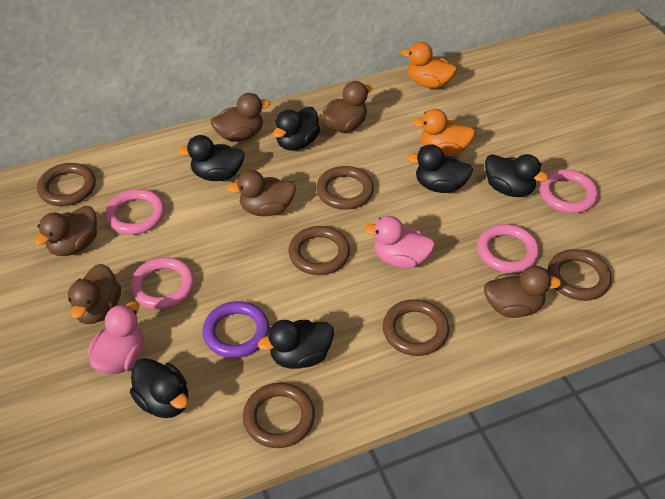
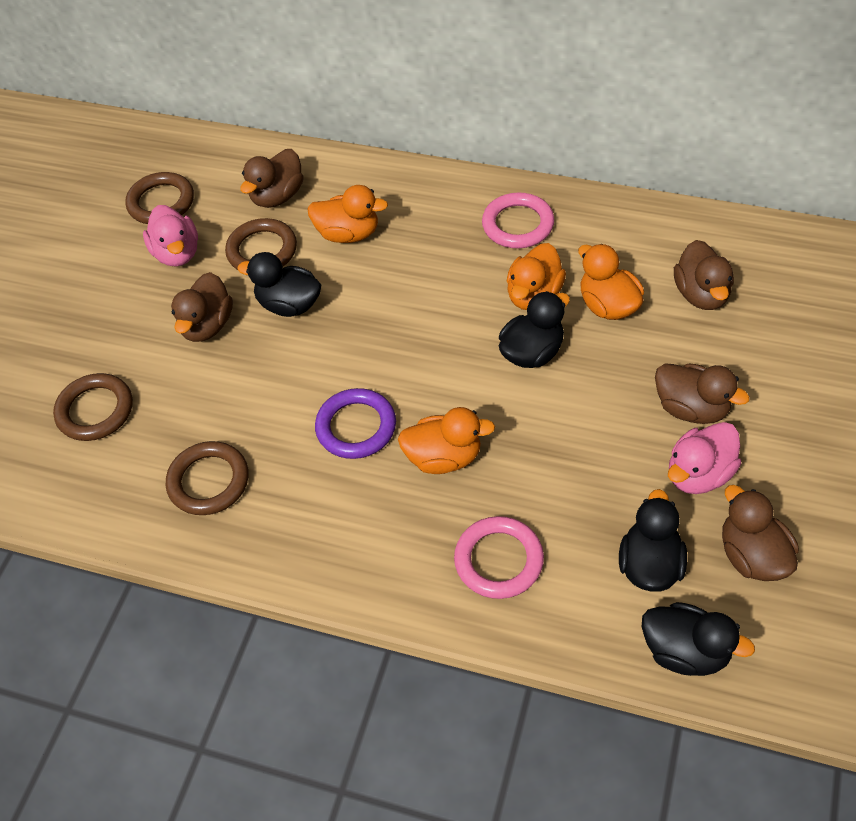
black duck: [130,358,188,418] [178,135,245,181] [258,320,334,369] [273,107,320,151] [407,144,473,193] [485,154,548,197] = 6 -> [237,252,321,317] [499,291,570,368] [619,489,687,592] [642,602,755,676] = 4
brown duck: [34,206,97,256] [68,264,121,324] [211,93,271,142] [227,170,296,216] [322,81,372,133] [484,266,561,318] = 6 -> [171,272,233,342] [240,149,304,208] [655,363,749,424] [674,240,734,310] [722,485,799,581] = 5
brown ring: [37,163,96,206] [243,383,315,448] [288,226,350,275] [316,166,374,210] [383,299,449,356] [547,249,612,301] = 6 -> [53,373,133,441] [125,172,194,224] [166,441,249,515] [225,218,297,269] = 4
orange duck: [401,42,457,88] [412,109,476,156] = 2 -> [307,185,388,243] [398,407,495,474] [507,243,566,310] [578,244,644,320] = 4
pink ring: [105,189,165,235] [130,257,195,309] [477,224,539,273] [539,169,598,213] = 4 -> [454,516,544,599] [482,193,554,248] = 2

